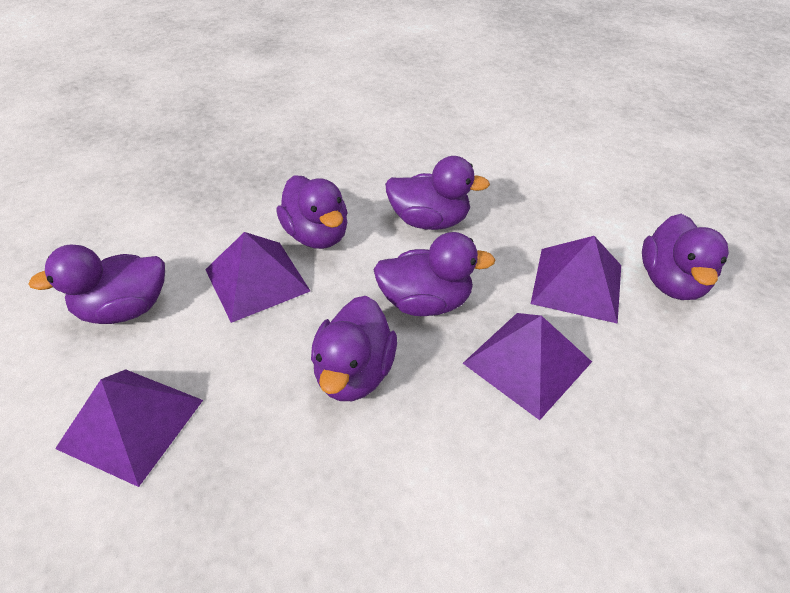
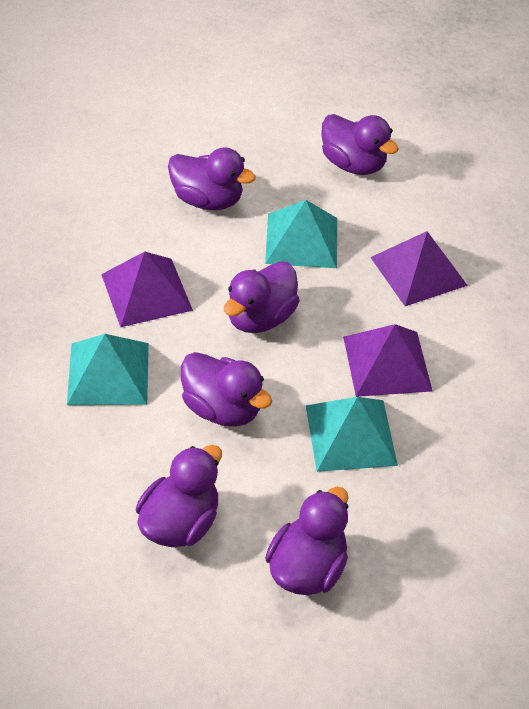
purple pyramid: [55,369,203,487] [205,232,310,323] [463,313,592,420] [531,236,621,324] = 4 -> [101,252,193,327] [343,324,432,397] [370,231,468,306] = 3
turquoise pyramid: none = 0 -> [67,334,149,405] [265,200,337,268] [306,397,398,472] = 3

